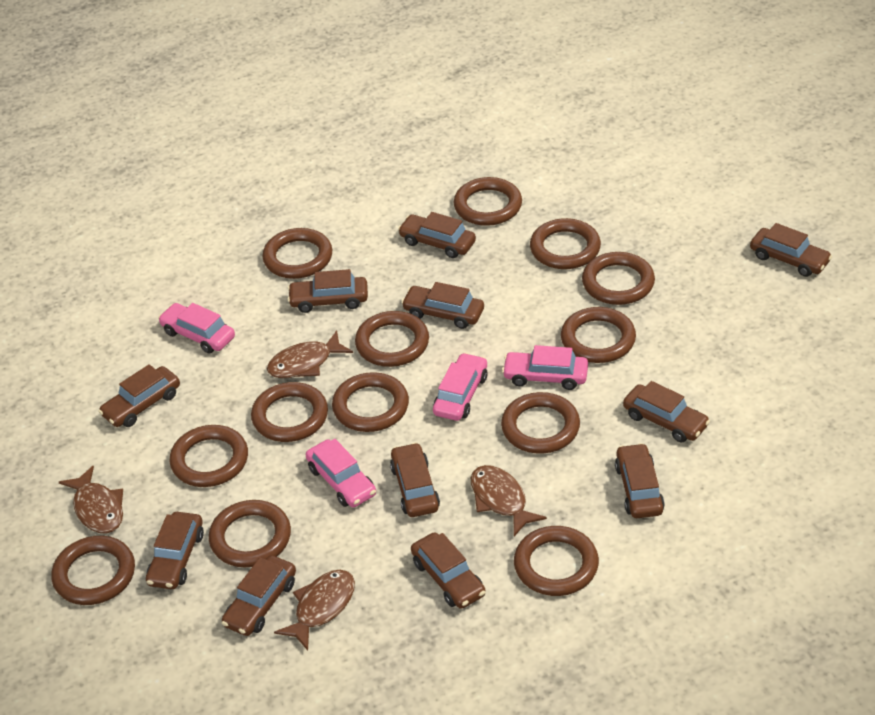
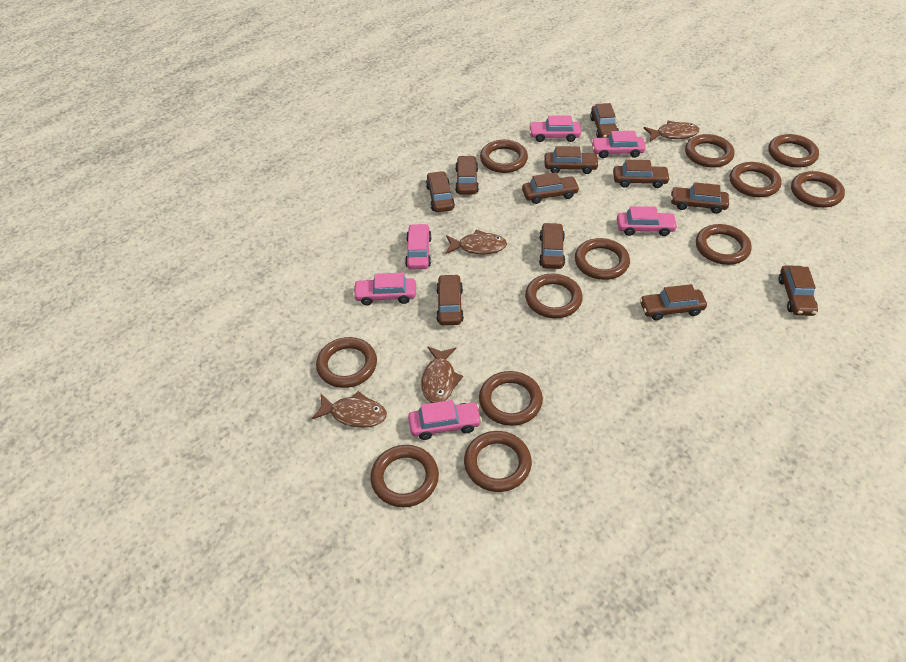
brown ring: [51,536,135,605] [170,425,248,487] [209,500,291,567] [251,382,328,442] [262,228,332,279] [332,372,409,432] [355,311,429,367] [454,177,522,226] [501,392,580,454] [514,526,599,596] [530,218,601,269] [561,307,636,363] [582,252,655,305] = 13 -> [316,337,377,388] [370,445,439,507] [464,431,532,492] [479,371,543,426] [480,140,528,173] [525,274,583,318] [575,238,630,280] [685,134,735,168] [696,224,752,265] [730,162,782,197] [768,134,819,168] [791,171,845,208] = 12
pink car: [158,303,235,354] [306,439,376,507] [433,353,487,421] [502,345,588,390] = 4 -> [353,273,416,305] [405,224,432,269] [408,400,482,440] [529,116,581,142] [591,131,646,158] [617,206,678,236] = 6

